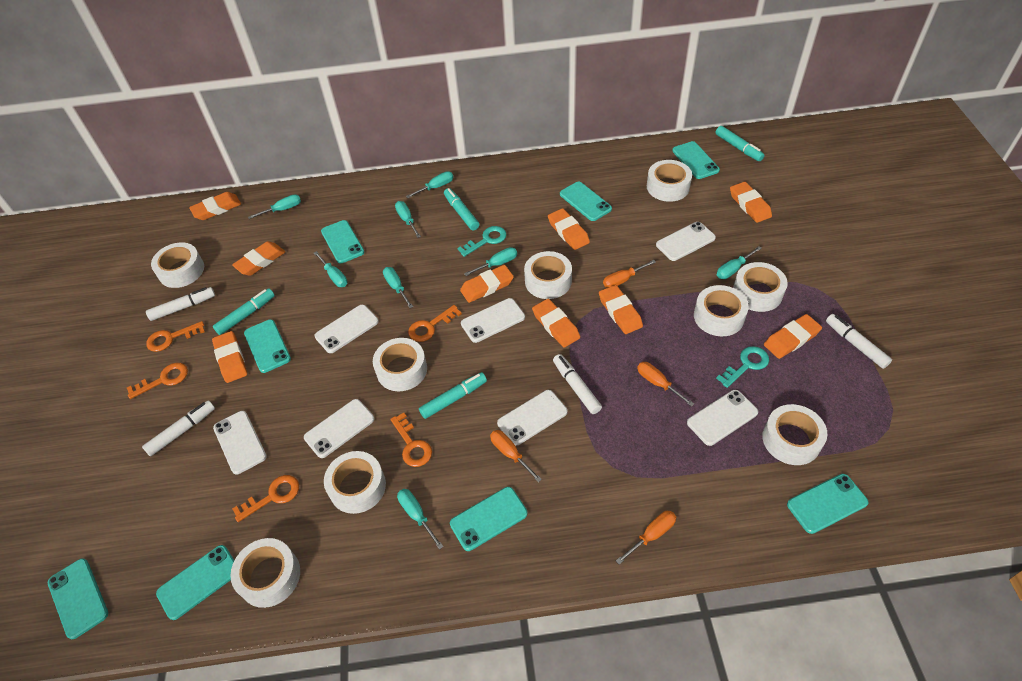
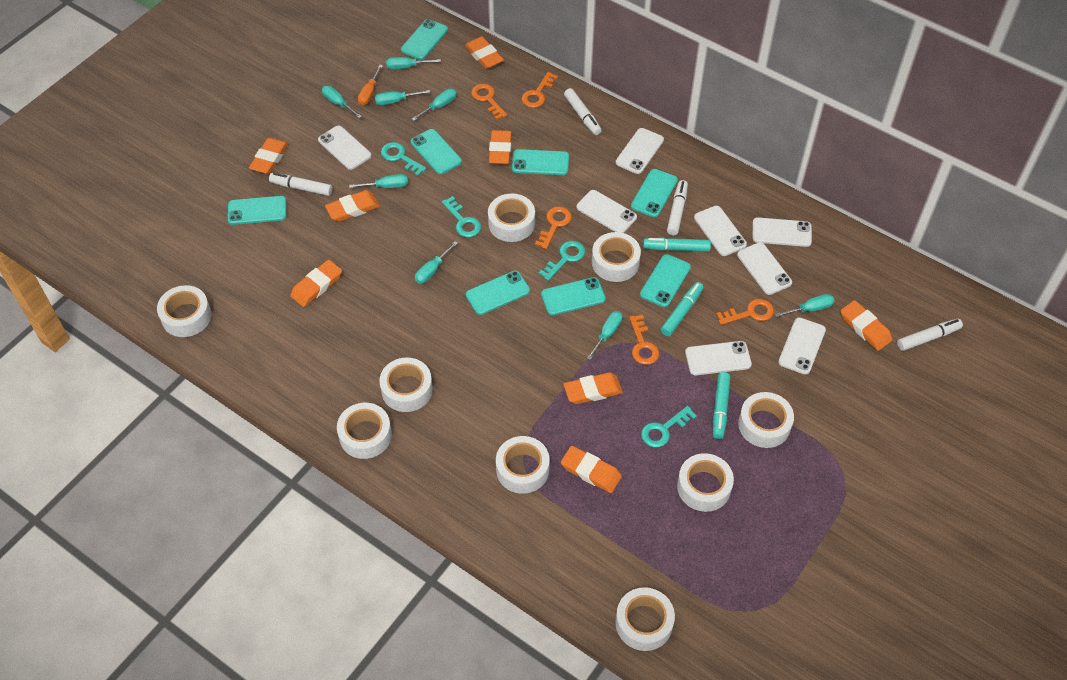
orange eraser: [189,192,241,220] [212,331,247,383] [232,241,285,276] [460,265,514,303] [532,299,580,347] [548,208,590,250] [599,285,643,334] [730,182,772,223] [764,314,822,359] = 9 -> [249,138,289,174] [290,260,342,307] [325,190,380,222] [464,36,504,69] [489,130,512,164] [561,446,622,493] [564,372,623,404] [841,300,892,351] = 8
orange screwdriver: [490,430,542,482] [603,260,656,288] [616,511,676,565] [637,362,694,407] = 4 -> [358,65,383,105] = 1
turquoise key: [457,226,507,257] [716,346,769,388] = 2 -> [381,142,427,176] [442,196,481,237] [539,241,585,281] [641,406,697,447] = 4
turquoise marker: [213,289,275,335] [419,372,487,419] [444,188,480,231] [715,126,765,161] = 4 -> [643,238,711,252] [661,282,704,336] [713,372,730,439] = 3
white phone: [213,411,267,474] [304,399,374,458] [315,305,379,353] [461,298,525,343] [497,390,568,446] [656,222,716,261] [687,390,758,446] = 7 -> [318,126,371,170] [577,190,637,233] [616,128,664,174] [685,341,752,375] [694,206,747,256] [737,242,792,295] [752,217,812,247] [778,317,826,375] = 8

